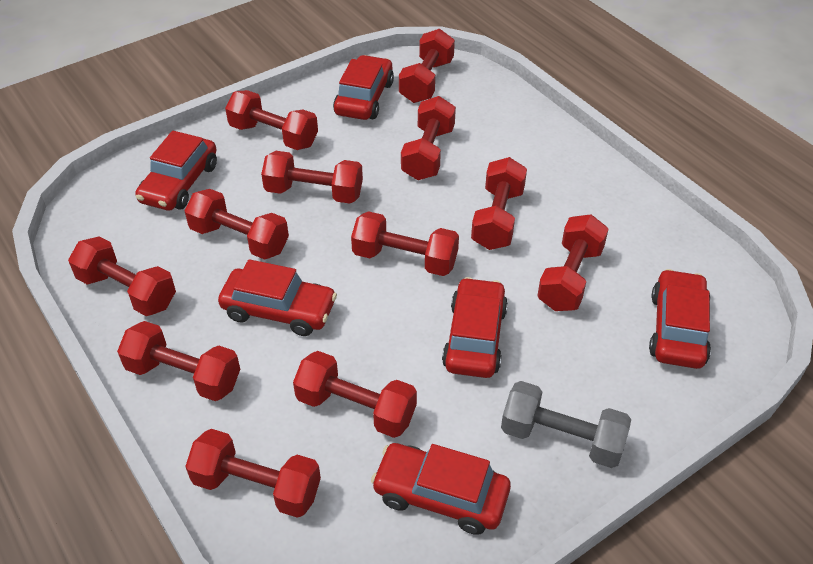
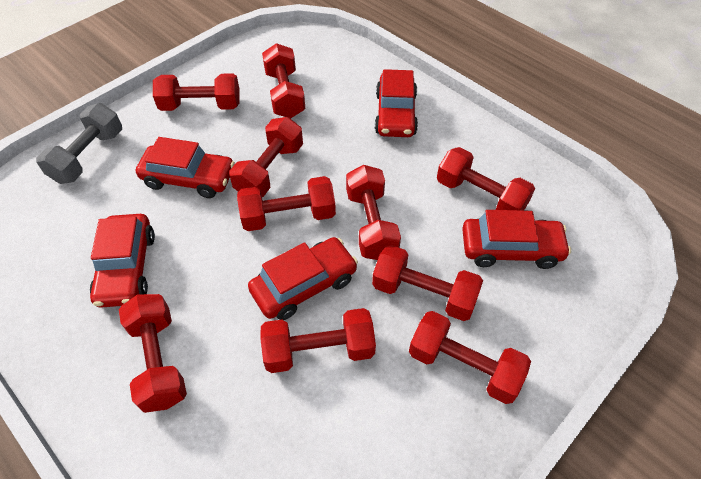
red car: [135,131,217,211] [218,259,337,336] [333,55,394,120] [371,443,511,535] [442,277,508,378] [649,269,711,369] = 6 -> [90,214,155,308] [136,137,235,198] [248,237,358,320] [375,69,418,137] [462,210,571,269] = 5
red dumbbell: [68,237,176,316] [117,321,240,401] [184,189,289,260] [185,429,321,518] [225,90,318,150] [261,151,363,204] [293,351,417,438] [351,211,459,276] [399,29,455,103] [401,96,456,180] [471,157,527,250] [537,214,609,311] = 12 -> [119,294,187,413] [153,73,240,111] [229,117,303,197] [237,176,336,231] [260,308,376,373] [262,43,305,118] [346,165,401,260] [372,245,483,321] [409,311,531,404] [437,147,535,211] = 10

